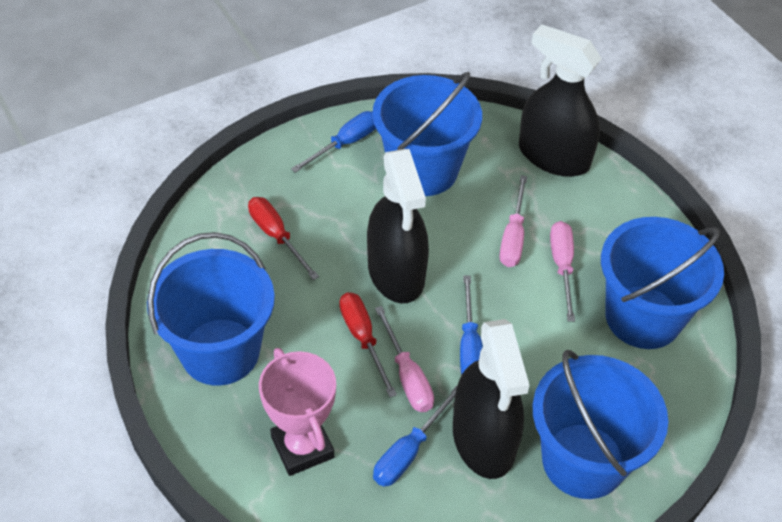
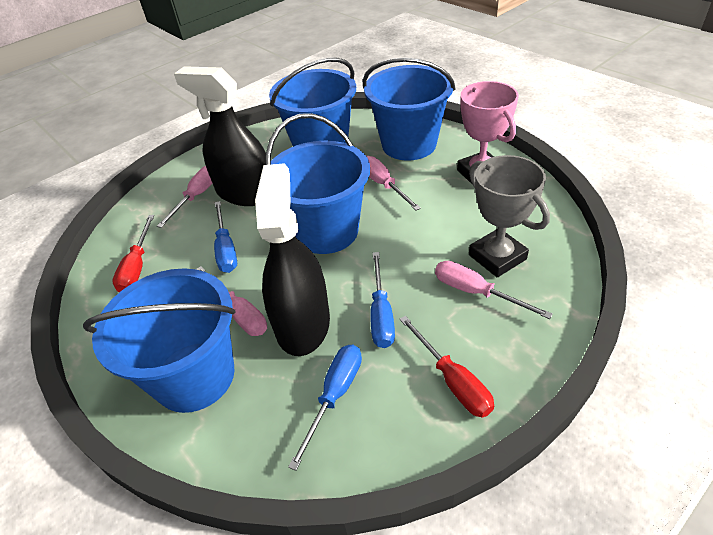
black spray bottle: [367,149,429,303] [453,319,530,479] [519,24,602,177] = 3 -> [174,66,266,206] [255,164,330,356] = 2
grey trophy: none = 0 -> [469,155,550,277] = 1
pink screwdriver: [375,306,434,412] [499,175,527,267] [550,221,575,322] = 3 -> [157,166,213,228] [196,266,267,336] [366,156,421,211] [435,261,553,319] = 4

